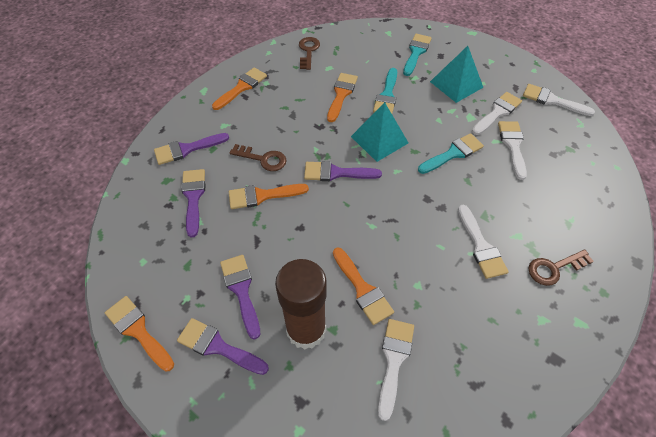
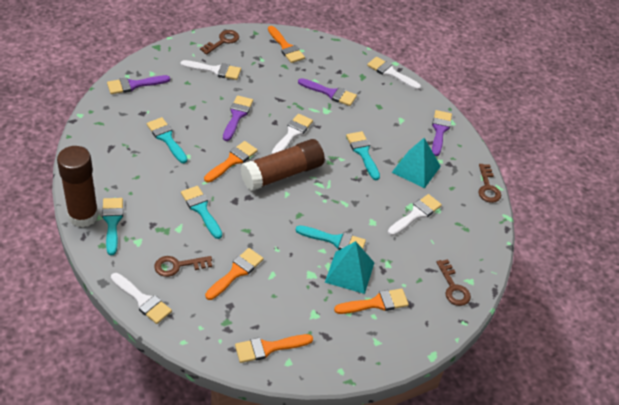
brown glue stick: [275,259,327,350] = 1 -> [57,146,99,228] [240,139,325,191] = 2
brown key: [230,144,287,171] [299,37,320,70] [528,250,594,286] = 3 -> [154,256,212,277] [200,30,239,55] [436,259,471,306] [479,164,501,203] = 4
purple brush: [154,133,229,165] [177,318,269,375] [181,169,205,237] [220,255,260,340] [304,161,382,181] = 5 -> [107,75,170,94] [223,96,253,141] [298,78,357,106] [432,110,452,156] = 4
turquoise brush: [373,68,397,114] [403,34,432,76] [418,133,484,174] = 3 -> [102,198,123,255] [147,117,187,163] [181,186,222,239] [296,225,366,250] [346,131,380,180] = 5

